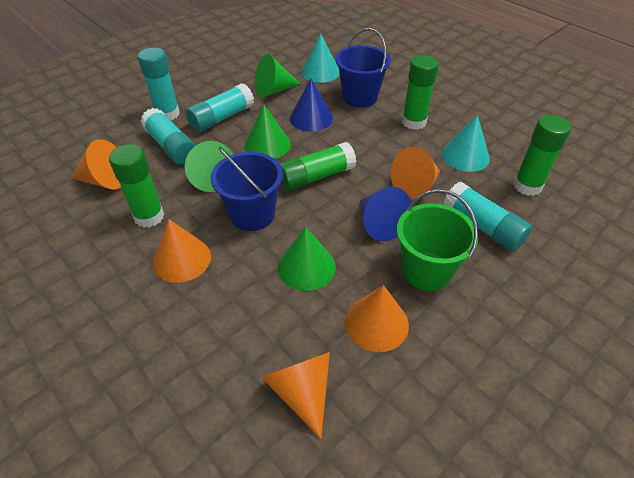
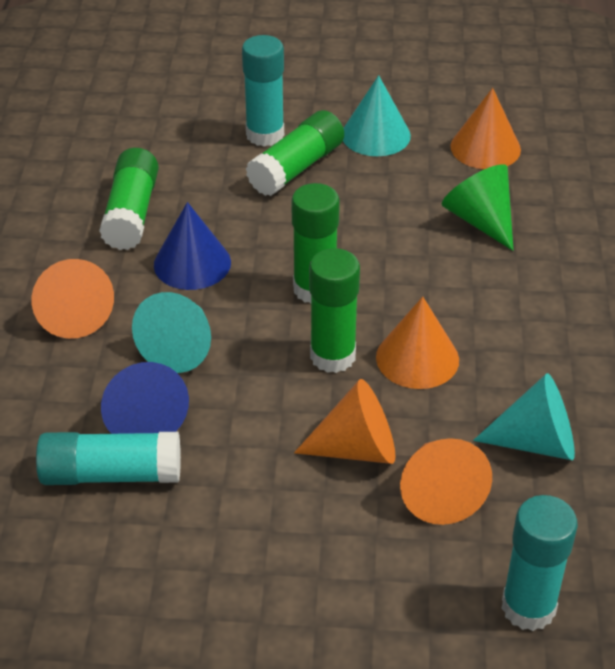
blue bucket: [211,147,283,231] [336,28,391,107] = 2 -> none = 0
green bucket: [397,189,478,291] = 1 -> none = 0
green cone: [185,141,233,192] [245,105,291,159] [255,54,300,98] [278,227,336,291] = 4 -> [442,164,514,251] = 1
turquoise cone: [301,34,340,83] [442,115,490,172] = 2 -> [132,292,211,373] [343,75,411,156] [473,373,575,460] = 3
turquoise glue stick: [138,48,180,120] [141,108,196,165] [186,83,254,132] [443,182,532,252] = 4 -> [36,432,181,485] [242,35,284,147] [501,495,578,631] = 3

